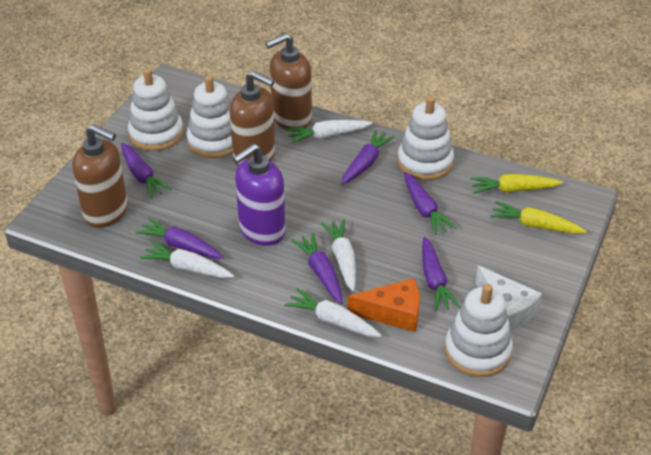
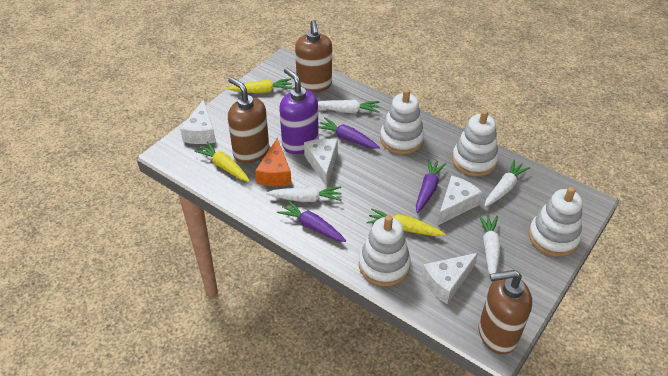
purple carrot: [121,143,171,198] [136,218,224,258] [291,233,343,304] [341,130,395,185] [404,172,457,235] [422,237,460,311] = 6 -> [277,200,346,242] [318,117,380,149] [416,159,446,213] = 3
white cheese: [475,266,542,331] = 1 -> [180,99,216,144] [304,139,338,187] [421,253,478,304] [437,175,482,226] = 4
yellow carrot: [470,174,563,194] [490,201,587,234] = 2 -> [194,141,250,182] [227,78,292,93] [367,209,446,237] = 3

